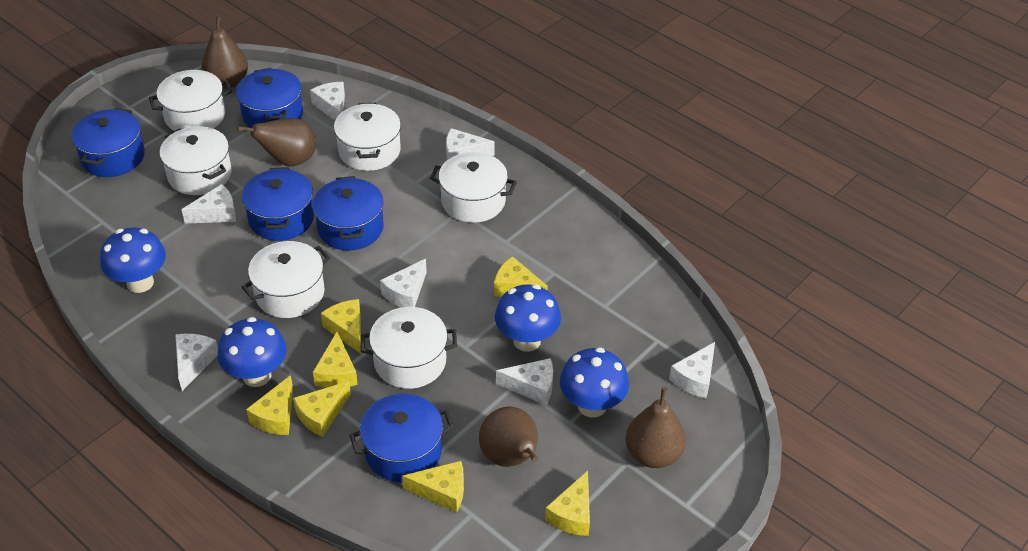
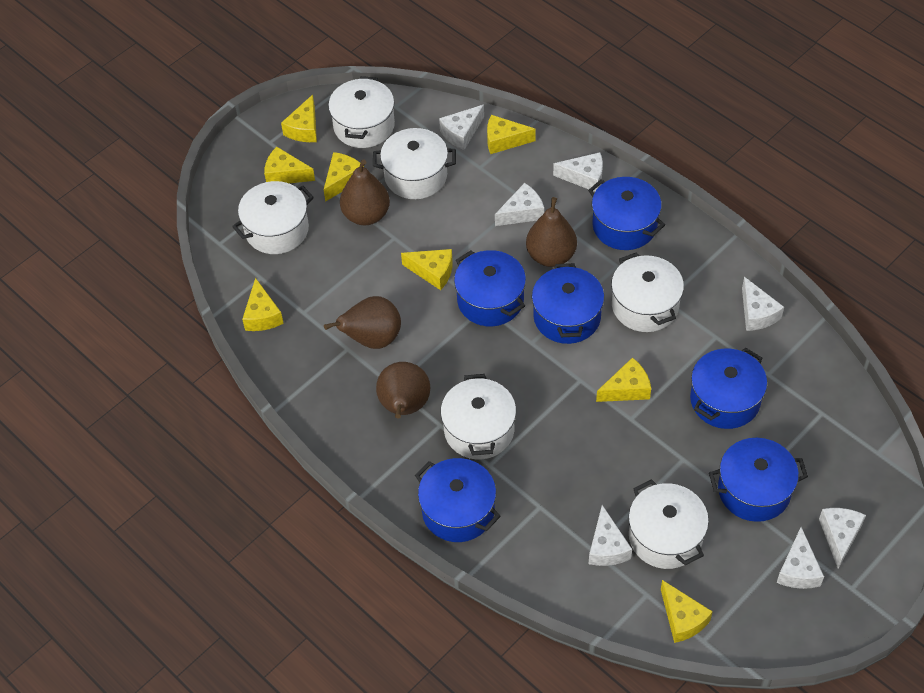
blue mushroom: [100,228,166,293] [217,317,286,387] [495,284,561,352] [560,348,629,418] = 4 -> none = 0
blue pot: [71,108,145,177] [236,68,303,128] [242,167,314,241] [312,176,384,250] [350,394,454,482] = 5 -> [415,458,501,542] [454,250,526,326] [532,263,604,344] [588,177,665,250] [690,348,767,429] [709,438,808,522] = 6
yellow cheese: [246,375,293,435] [293,381,351,437] [313,332,358,388] [321,299,362,355] [402,461,464,512] [494,256,548,297] [545,471,590,536] = 7 -> [242,278,284,331] [264,147,315,183] [281,95,317,142] [323,152,364,202] [401,249,453,290] [487,115,536,154] [596,357,651,402] [661,580,713,643] = 8

